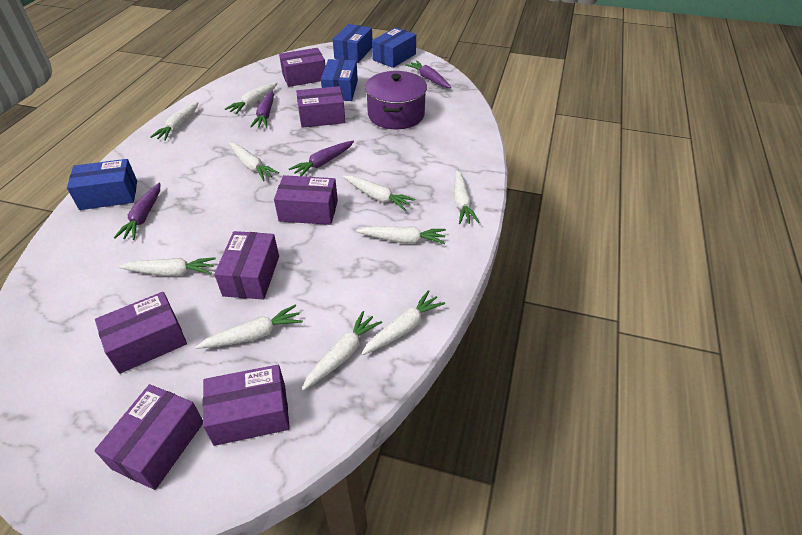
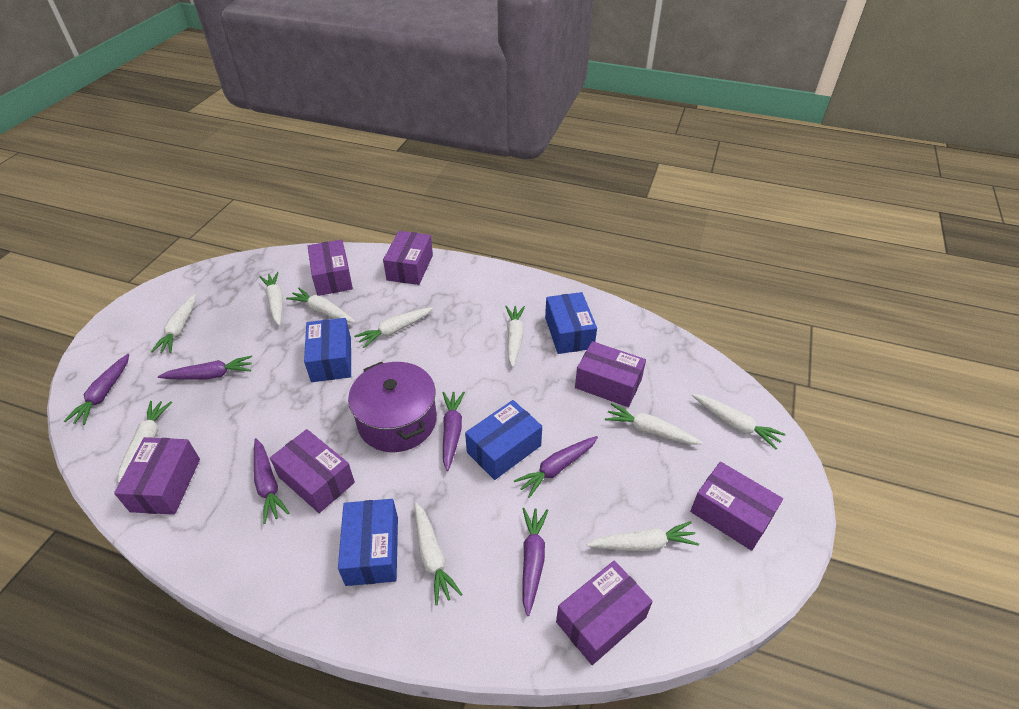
purple carrot: [114,183,160,240] [250,90,274,128] [289,141,354,176] [405,60,451,88] = 4 -> [64,354,129,425] [158,355,252,380] [254,438,290,524] [442,392,465,471] [514,436,598,498] [522,508,548,616] = 6

